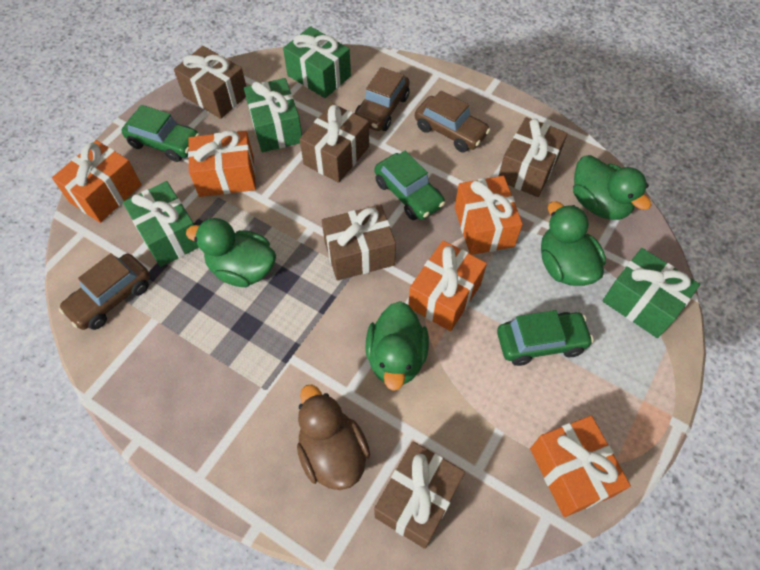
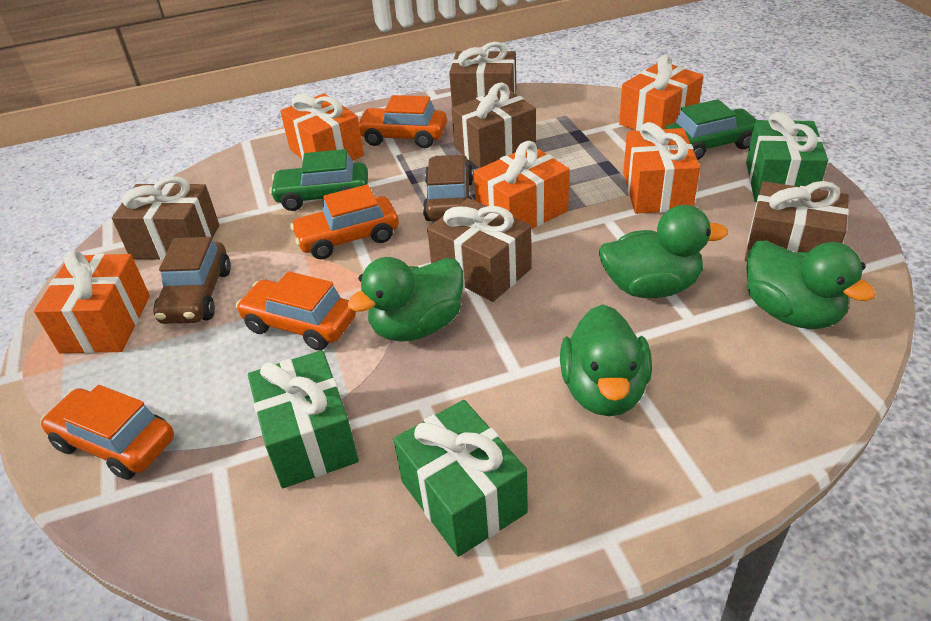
brown car: [59,253,150,330] [355,67,410,131] [415,90,490,152] = 3 -> [153,237,231,324] [423,154,473,221] = 2
brown duck: [297,385,370,490] = 1 -> none = 0
green car: [121,105,200,162] [375,151,445,220] [497,310,594,366] = 3 -> [269,149,368,211] [665,99,757,160] = 2
green gift: [123,181,199,267] [244,78,302,152] [283,26,351,98] [602,248,700,338] = 4 -> [248,350,359,488] [393,400,528,557] [746,112,828,202] = 3
orange car: none = 0 -> [40,385,174,480] [236,271,356,351] [290,184,399,259] [359,95,447,148] = 4

